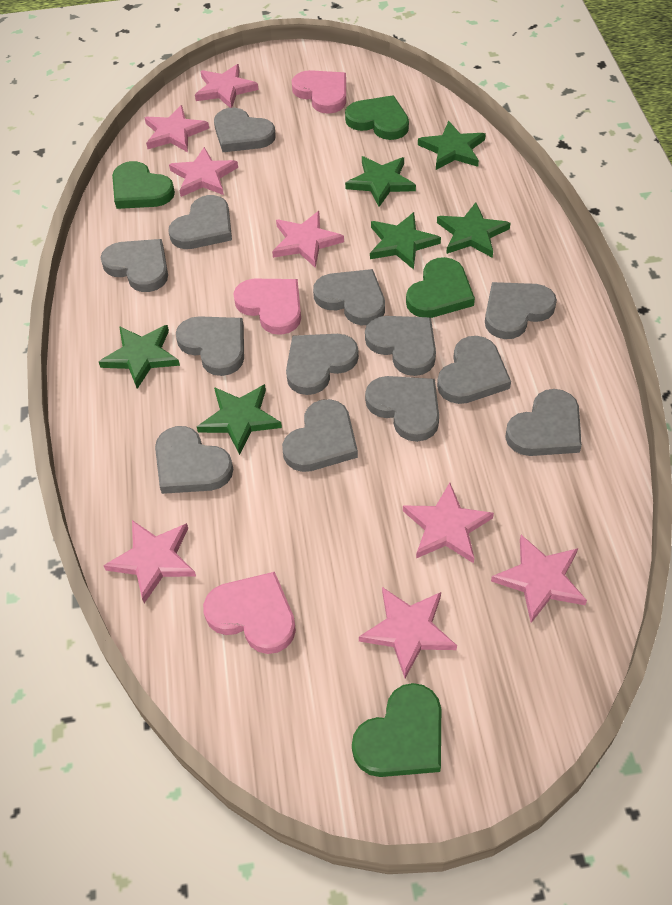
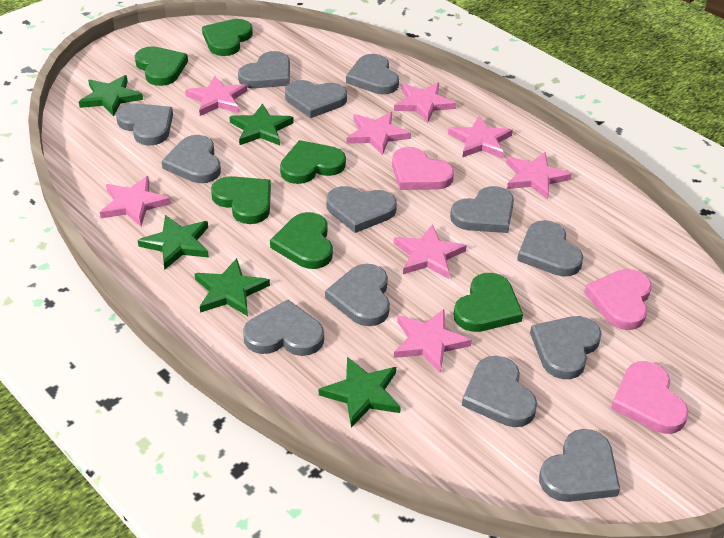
green heart: [112,161,175,209] [345,95,409,140] [352,683,441,777] [406,257,475,318] = 4 -> [135,46,188,86] [202,19,253,56] [211,176,271,224] [270,212,333,269] [280,140,346,184] [454,273,523,332] = 6
green star: [99,325,180,389] [197,384,282,455] [345,156,416,207] [370,212,441,270] [418,121,486,170] [437,202,511,258] = 6 -> [79,75,143,117] [137,215,209,269] [194,258,270,316] [229,104,294,145] [319,357,401,427] = 5

